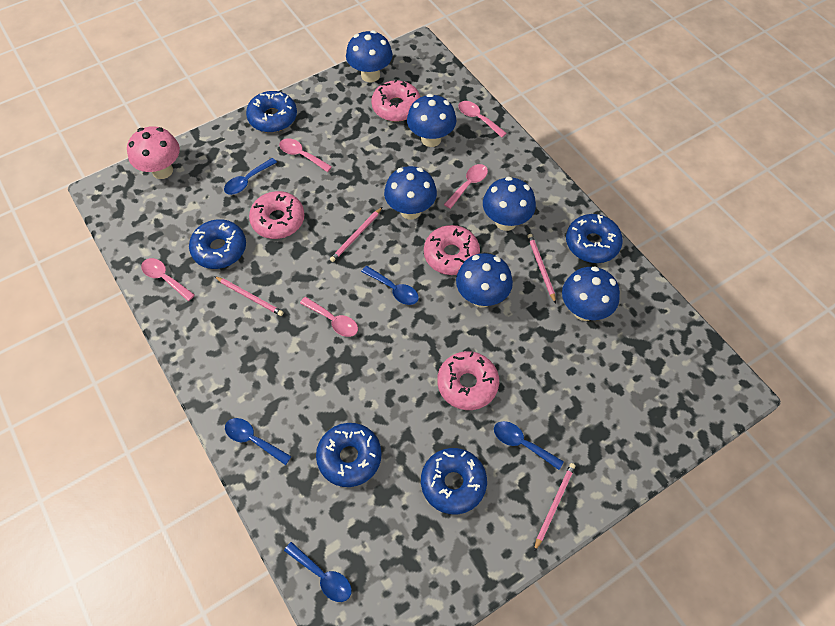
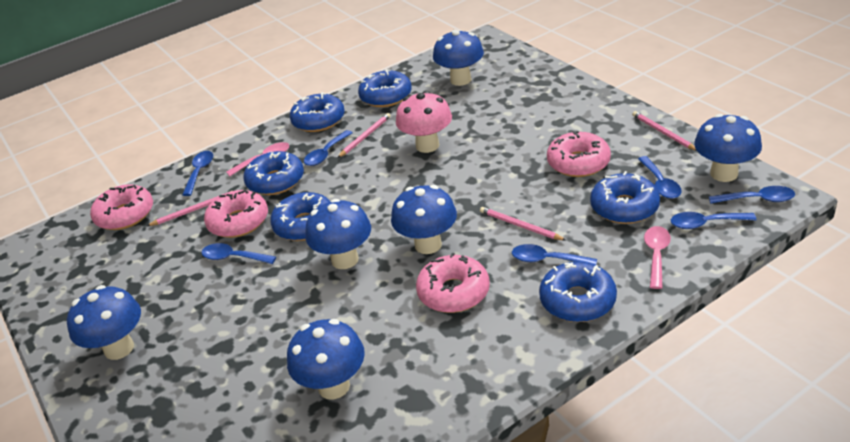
blue donut: [189,219,246,269] [246,91,297,133] [316,423,382,487] [421,448,487,514] [566,214,623,263] = 5 -> [243,151,304,195] [270,192,331,241] [290,92,344,132] [358,69,412,107] [539,262,617,322] [590,171,660,224] = 6
blue spoon: [224,158,277,195] [225,418,292,465] [284,542,352,602] [361,266,419,305] [494,421,564,470] = 5 -> [182,151,213,196] [201,243,276,264] [304,130,352,166] [512,244,597,265] [638,156,682,199] [671,212,757,229] [709,186,795,204] = 7
pink spoon: [141,258,195,301] [279,138,332,172] [300,297,358,337] [444,164,488,209] [458,101,507,138] = 5 -> [226,142,290,176] [644,226,671,289] = 2

